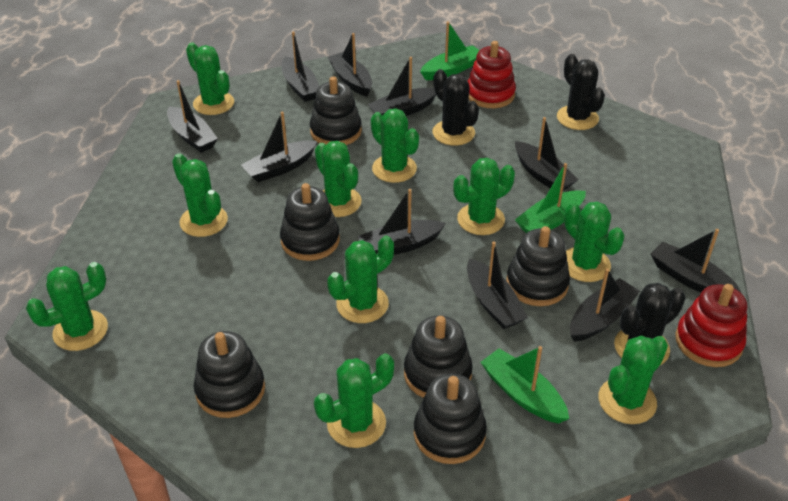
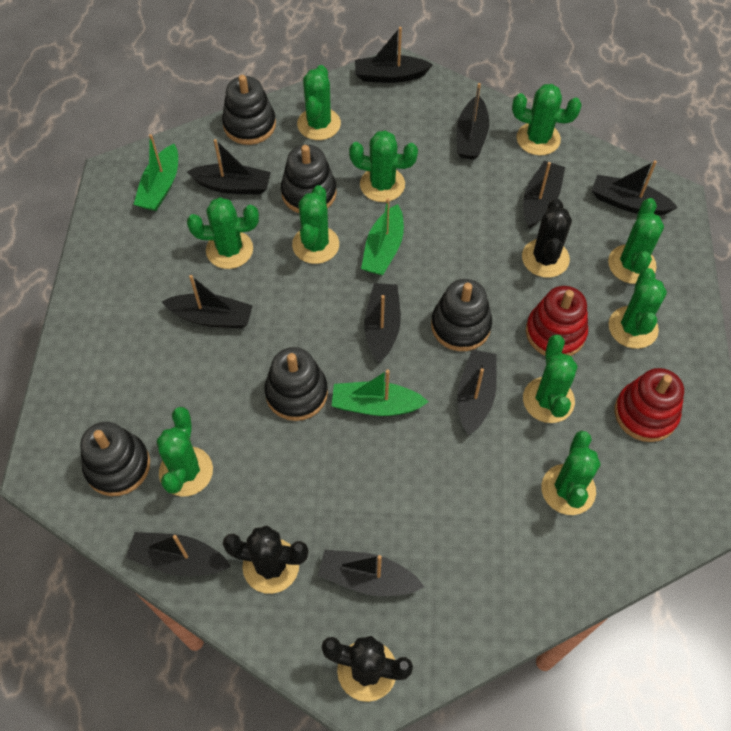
black stacking toy: [194,331,265,418] [280,183,340,261] [310,77,362,145] [404,315,473,398] [414,374,487,464] [506,226,570,306] = 6 -> [80,422,150,496] [222,75,276,145] [265,347,328,421] [281,145,337,213] [431,279,492,351] = 5

